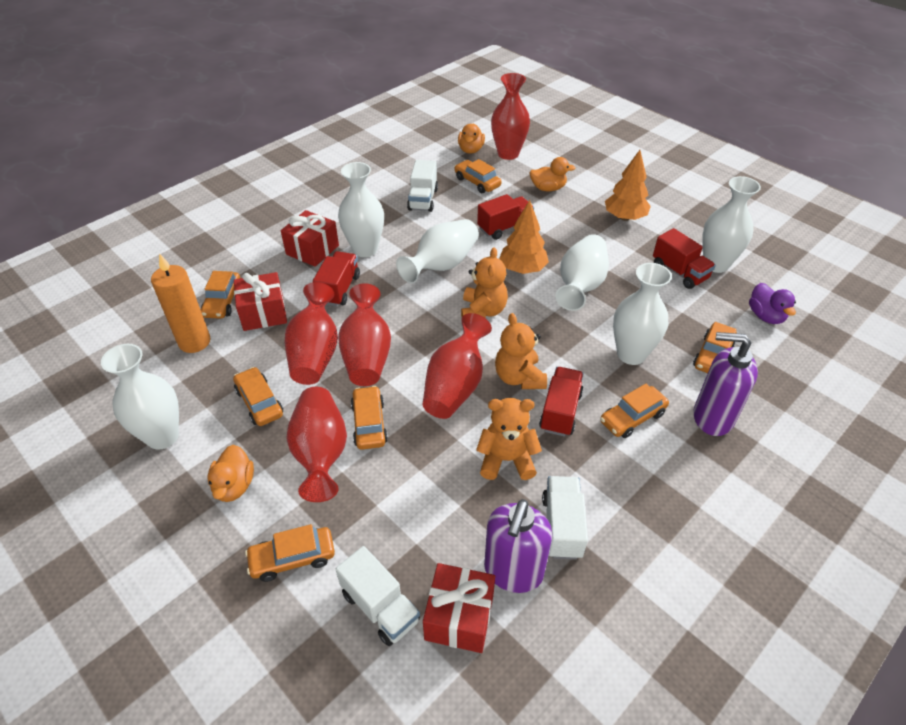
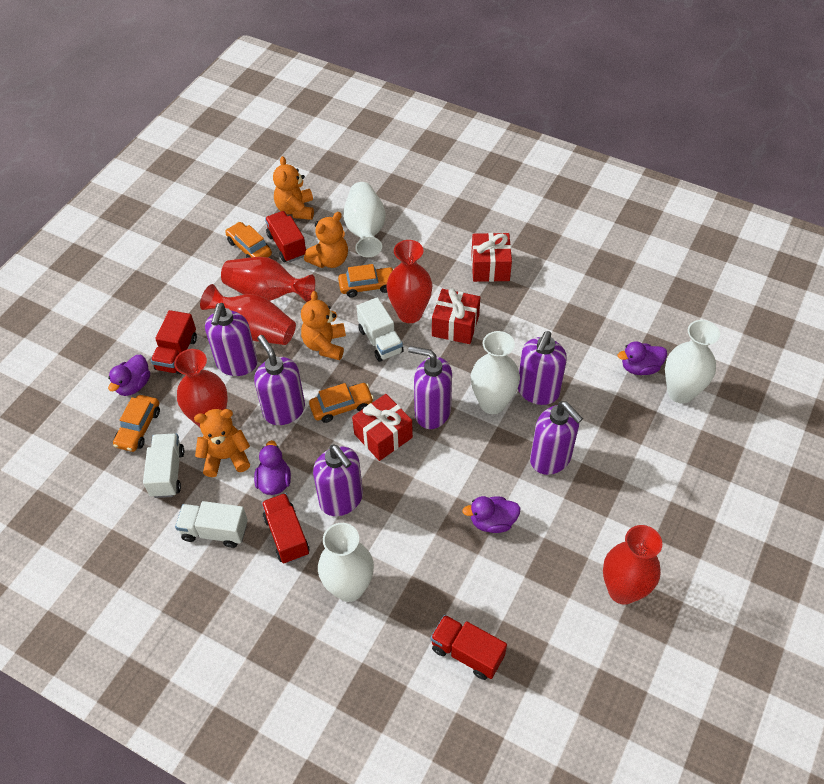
orange candle: [151,253,211,353] = 1 -> none = 0
orange car: [201,271,240,319] [233,367,283,426] [245,524,335,582] [351,386,388,450] [454,159,502,193] [600,384,669,438] [693,322,736,373] = 7 -> [113,395,160,452] [225,222,272,258] [309,383,374,423] [338,264,394,297] = 4
orange duck: [207,445,254,502] [458,124,485,154] [530,157,576,191] = 3 -> none = 0
orange teddy bear: [461,247,508,318] [476,398,542,480] [495,313,547,389] = 3 -> [194,409,250,477] [273,156,314,220] [301,291,346,360] [304,212,348,268] = 4
orange tree: [499,200,549,274] [605,150,651,221] = 2 -> none = 0
purple duck: [749,283,796,324] = 1 -> [108,355,150,396] [254,440,291,495] [462,496,520,533] [618,341,667,375] = 4
purple soap dispenser: [484,499,552,593] [693,332,758,436] = 2 -> [205,303,258,376] [254,335,305,425] [313,444,363,516] [408,346,452,429] [518,331,567,405] [530,401,583,475] = 6
white vase: [101,344,179,450] [338,162,384,257] [396,219,479,283] [555,234,609,311] [613,263,672,365] [702,176,761,273] = 6 -> [318,523,374,602] [344,182,386,257] [471,331,520,414] [665,320,720,404] = 4

